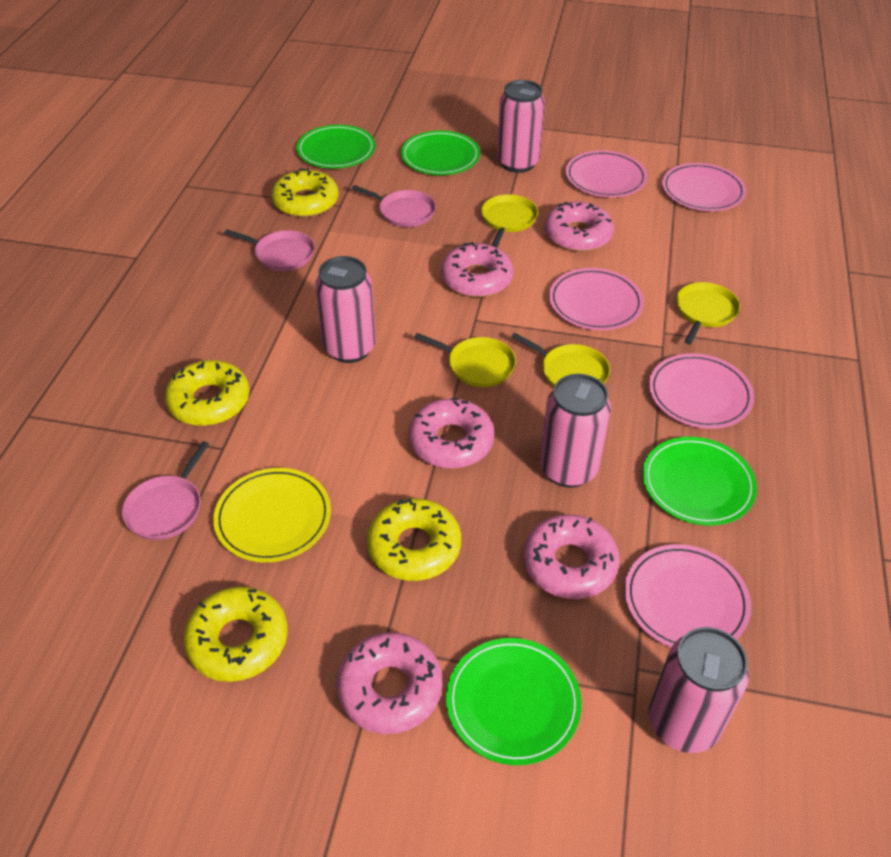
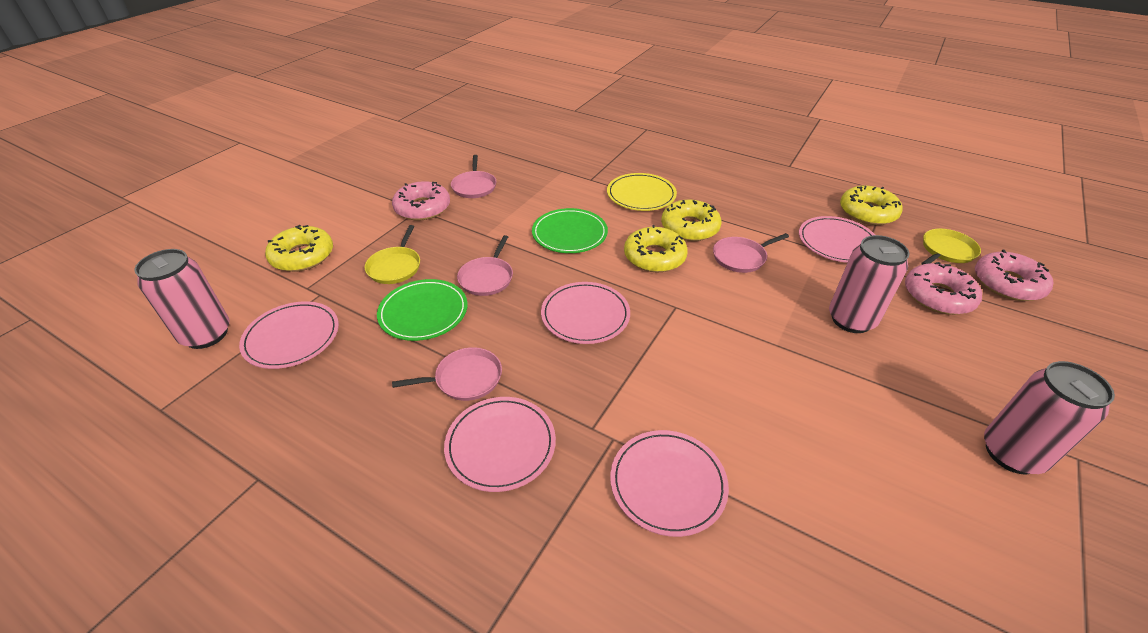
green plate: [296,125,376,169] [401,131,480,175] [446,638,582,765] [642,437,757,526] = 4 -> [377,279,468,341] [532,208,608,253] = 2
pink can: [315,256,376,363] [497,80,545,173] [540,374,611,488] [649,627,749,753] = 4 -> [134,249,230,349] [829,235,909,333] [984,361,1115,474] = 3
pink donut: [336,632,442,734] [408,397,494,469] [441,242,513,297] [523,514,620,599] [545,201,614,252] = 5 -> [392,181,450,221] [905,262,982,315] [975,249,1053,301] = 3
pink pan: [122,441,209,540] [224,229,315,271] [352,185,436,227] = 3 -> [392,347,502,401] [451,155,496,198] [457,235,513,296] [713,233,789,273] = 4
yellow pan: [414,333,516,387] [481,194,538,247] [511,333,610,387] [676,282,740,344] = 4 -> [365,225,420,284] [921,229,981,265] = 2

